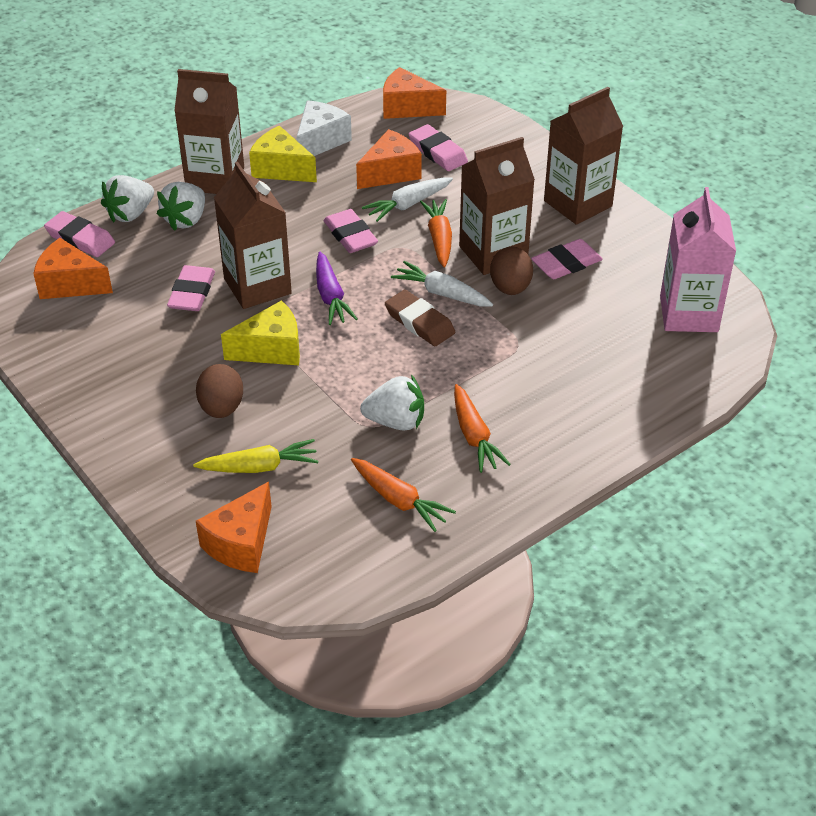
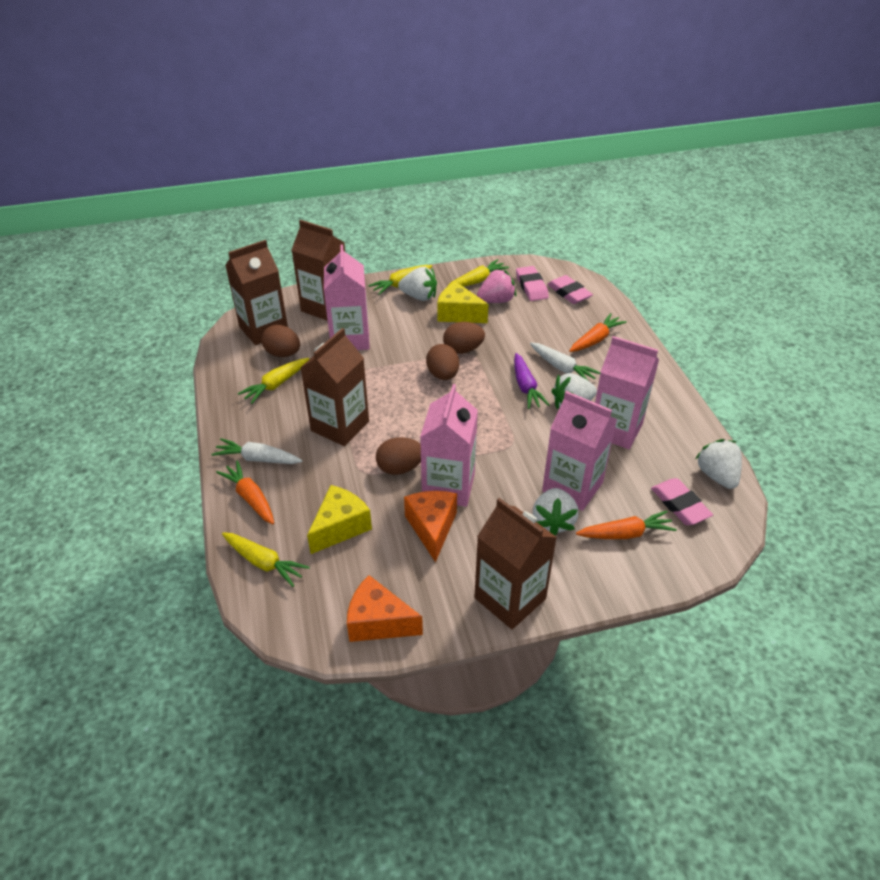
brown egg: [196,364,243,418] [490,247,533,295] = 2 -> [261,325,300,357] [376,437,421,475] [426,344,459,380] [443,322,485,354] = 4
brown eraser: [385,290,455,346] = 1 -> none = 0
orange cheese: [33,238,113,299] [196,482,272,573] [356,129,422,189] [383,67,446,119] = 4 -> [347,575,423,642] [404,491,457,562] = 2
pink carton: [660,187,736,332] = 1 -> [324,245,370,350] [420,384,478,507] [542,391,617,511] [595,336,659,449] = 4
pink eraser: [44,211,115,257] [167,265,215,311] [324,209,378,253] [409,124,468,171] [531,239,603,279] = 5 -> [516,266,549,301] [547,275,593,304] [651,478,713,525] = 3
pink strawberry: none = 0 -> [477,269,516,303] = 1
white cheese: [296,100,352,156] = 1 -> none = 0
white strawberry: [101,175,154,222] [157,182,205,231] [360,375,424,431] = 3 -> [398,267,437,301] [533,488,579,535] [551,373,597,409] [695,439,742,489] = 4
yellow carrot: [193,439,318,473] = 1 -> [222,532,310,587] [238,358,309,404] [368,265,432,295] [447,259,509,287] = 4

